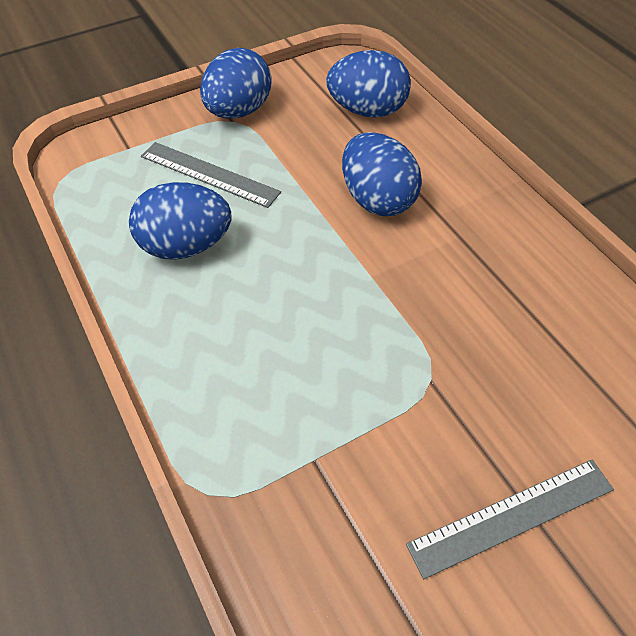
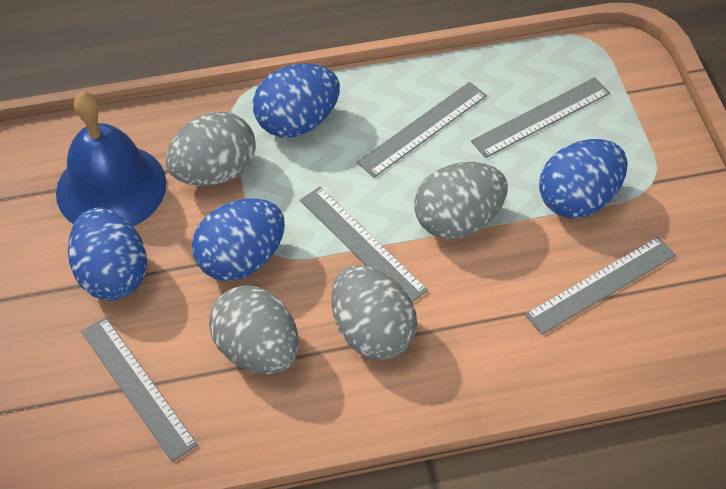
blue bell: none = 0 -> [56,91,166,227] = 1
grey egg: none = 0 -> [165,111,256,186] [209,285,299,374] [331,265,417,360] [415,162,508,239] = 4
grey ruler: [141,142,281,208] [406,460,614,579] = 2 -> [81,317,198,462] [300,186,428,302] [357,82,487,178] [471,77,610,158] [525,237,676,335] = 5

